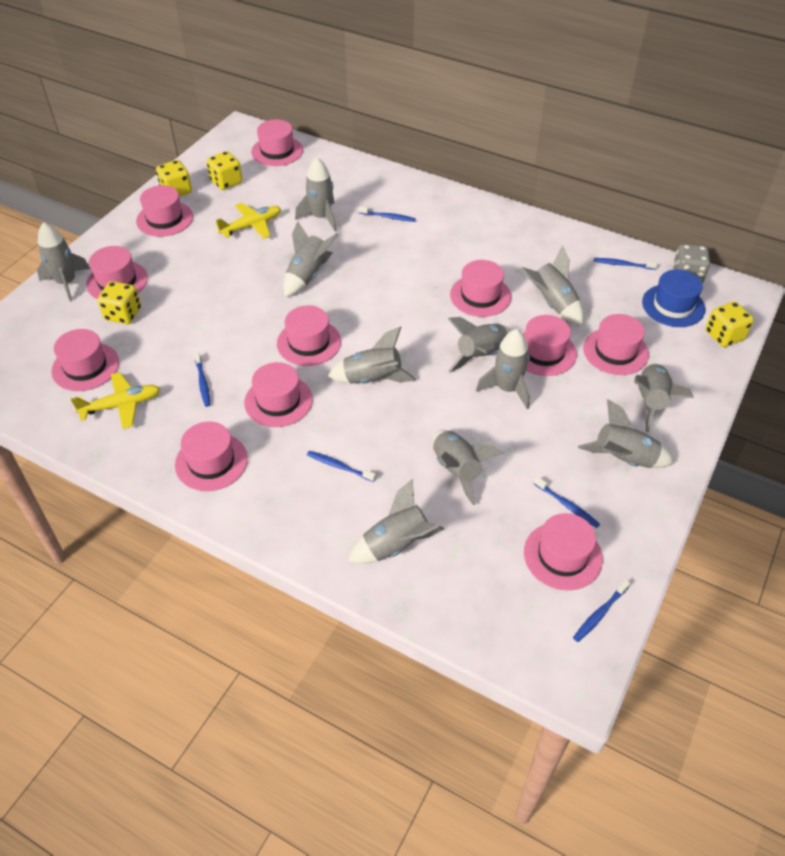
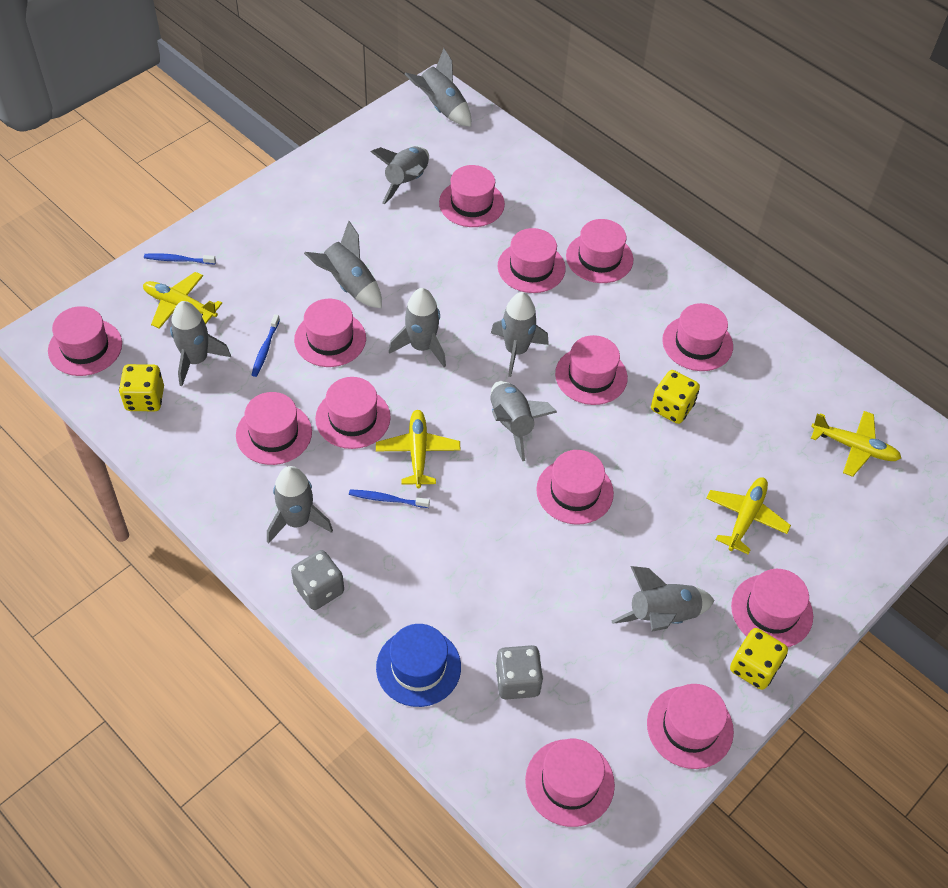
blue toothbrush: [194,352,210,407] [307,451,376,482] [358,206,416,222] [533,476,600,528] [573,580,630,642] [594,258,658,270] = 6 -> [144,253,216,264] [251,314,280,377] [349,489,430,508] = 3
grey dice: [673,244,710,283] = 1 -> [291,550,344,610] [495,645,543,699] = 2
grey rocket: [37,222,90,301] [283,221,338,297] [295,157,337,231] [328,326,416,384] [348,479,444,564] [433,430,504,505] [448,317,511,372] [476,329,530,409] [521,246,584,325] [578,399,675,468] [634,363,694,433] = 11 -> [170,301,231,386] [267,466,333,544] [304,221,382,308] [371,146,429,204] [389,288,446,367] [405,48,471,127] [490,381,557,461] [491,292,549,377] [612,566,714,632] = 9
pink hat: [51,329,119,391] [86,246,148,299] [136,185,193,237] [175,422,248,491] [244,362,313,427] [251,119,303,166] [277,305,341,366] [450,260,511,317] [522,315,577,376] [524,513,603,590] [583,314,649,375] = 11 -> [48,306,122,376] [236,392,312,465] [294,299,366,367] [315,377,391,449] [439,165,505,227] [498,228,566,293] [525,739,615,827] [536,450,614,525] [555,335,628,405] [566,219,633,283] [647,684,734,769] [662,303,733,371] [731,569,813,647] = 13
yellow dice: [97,281,141,324] [156,160,192,197] [206,151,242,190] [705,301,754,347] = 4 -> [119,364,164,411] [651,370,700,424] [730,628,788,690] = 3
yellow plane: [71,372,160,429] [215,203,281,239] = 2 -> [143,272,222,329] [376,410,460,488] [706,477,791,554] [811,411,901,477] = 4

